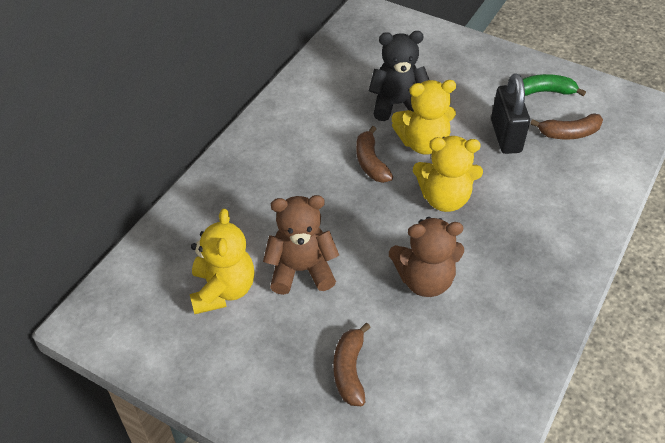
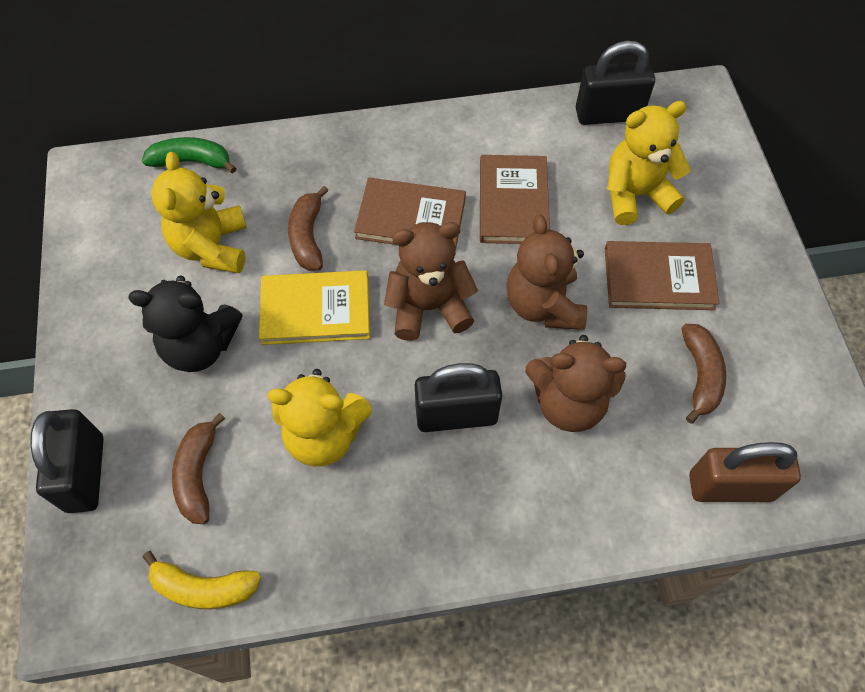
black padlock: [491,74,530,154] = 1 -> [30,409,104,513] [415,363,502,432] [576,41,655,125] = 3
brown book: none = 0 -> [354,178,466,252] [480,155,550,244] [605,241,719,310] = 3
brown padlock: none = 0 -> [689,442,801,502] = 1
brown teddy bear: [263,195,339,295] [389,217,464,297] = 2 -> [384,222,478,341] [506,215,587,330] [525,335,626,432] = 3
yellow banana: none = 0 -> [143,551,261,609] = 1
yellow book: none = 0 -> [259,270,370,345] = 1

